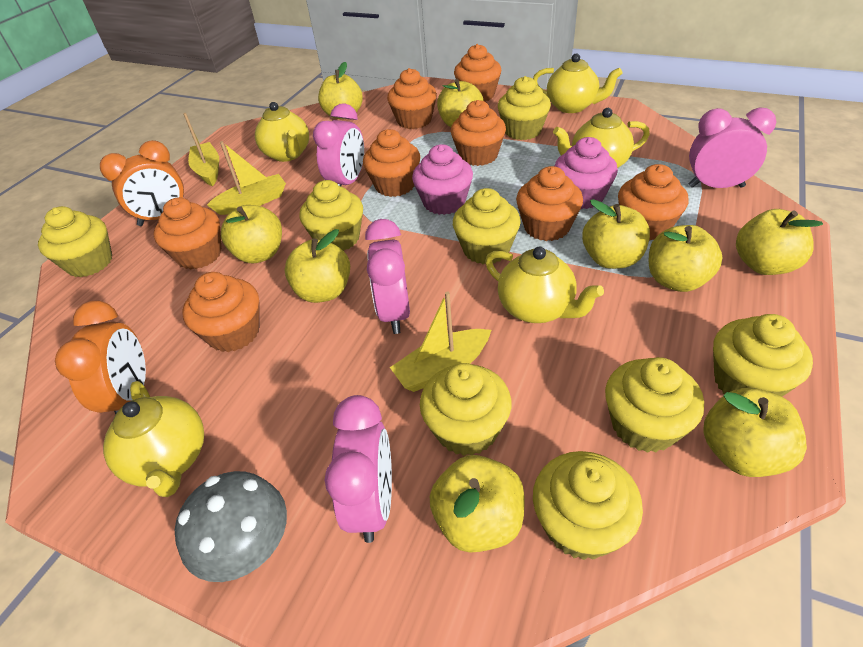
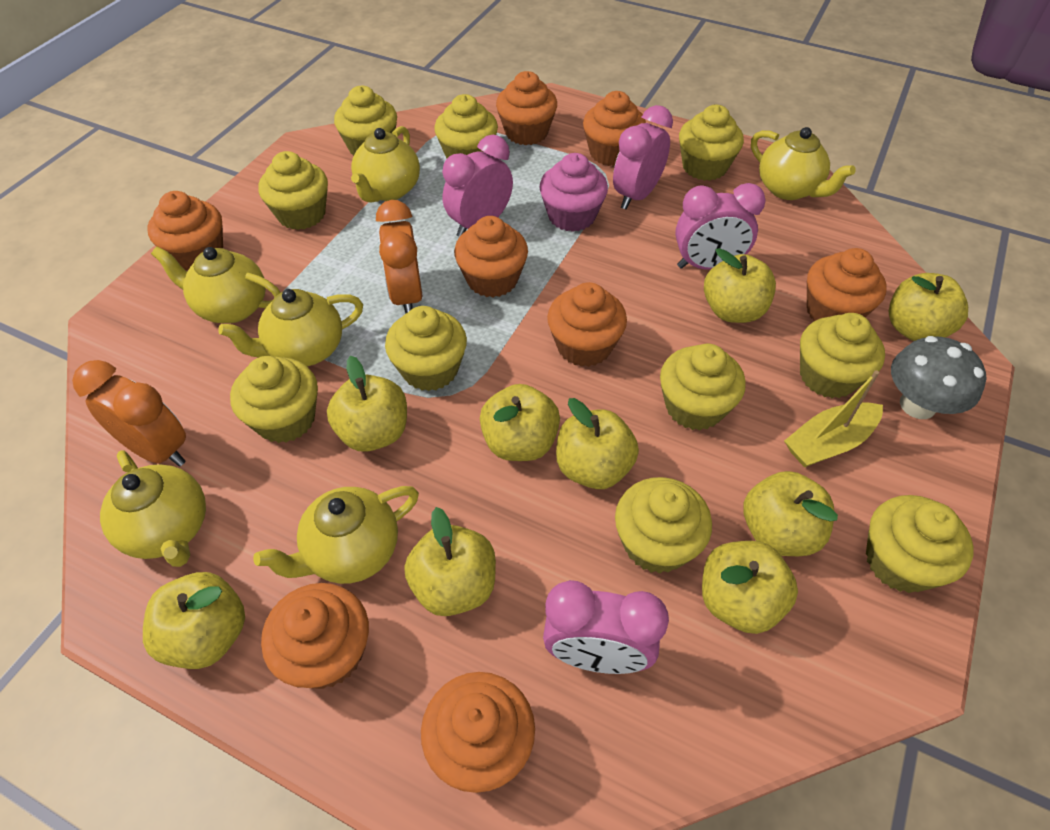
pink cupcake: [412,144,473,215] [554,137,618,209] = 2 -> [540,153,608,232] = 1
yellow boat: [183,113,219,186] [207,141,286,215] [390,291,491,392] = 3 -> [784,370,883,467] = 1
yellow cupcake: [38,206,112,277] [299,180,363,251] [420,363,511,456] [453,188,521,264] [498,76,551,140] [533,451,643,560] [605,357,704,453] [713,314,813,397] = 8 -> [230,356,318,443] [259,151,328,230] [334,86,397,156] [385,306,467,391] [434,94,498,159] [615,477,712,574] [660,344,746,430] [679,105,744,181] [800,313,885,398] [866,495,974,593] = 10
yellow teapot: [103,381,204,497] [255,102,309,162] [485,246,604,323] [533,54,622,113] [553,108,650,168] = 5 -> [100,450,206,567] [151,246,281,323] [218,289,363,366] [253,486,419,584] [351,126,420,202] [751,127,856,200] = 6

